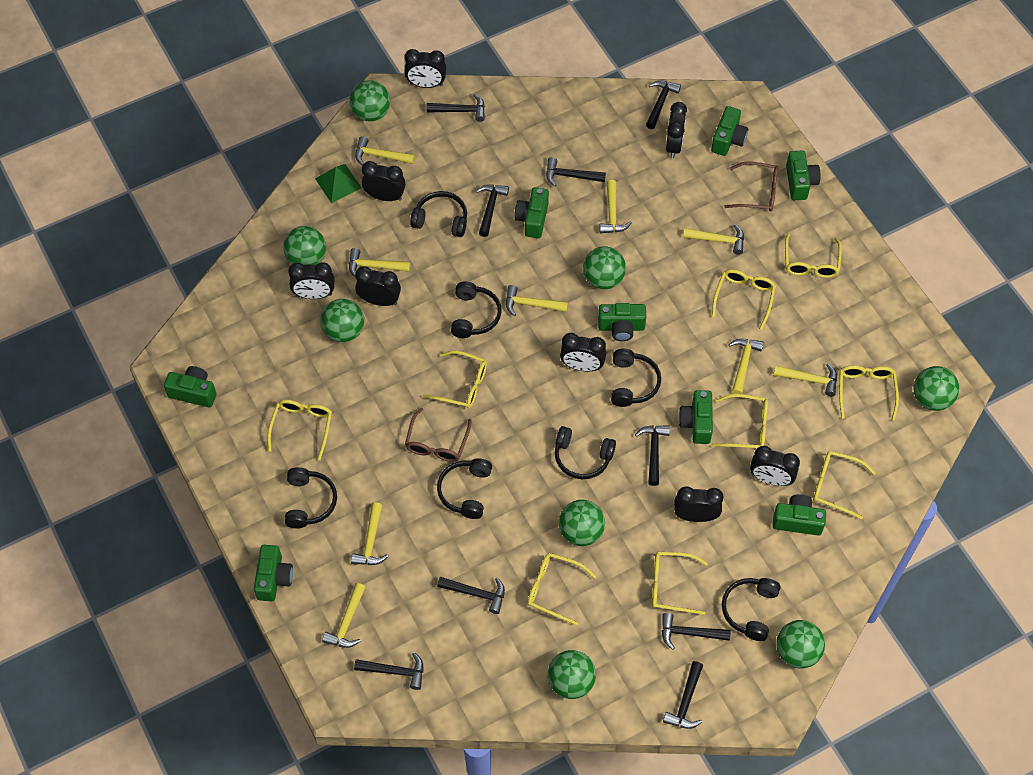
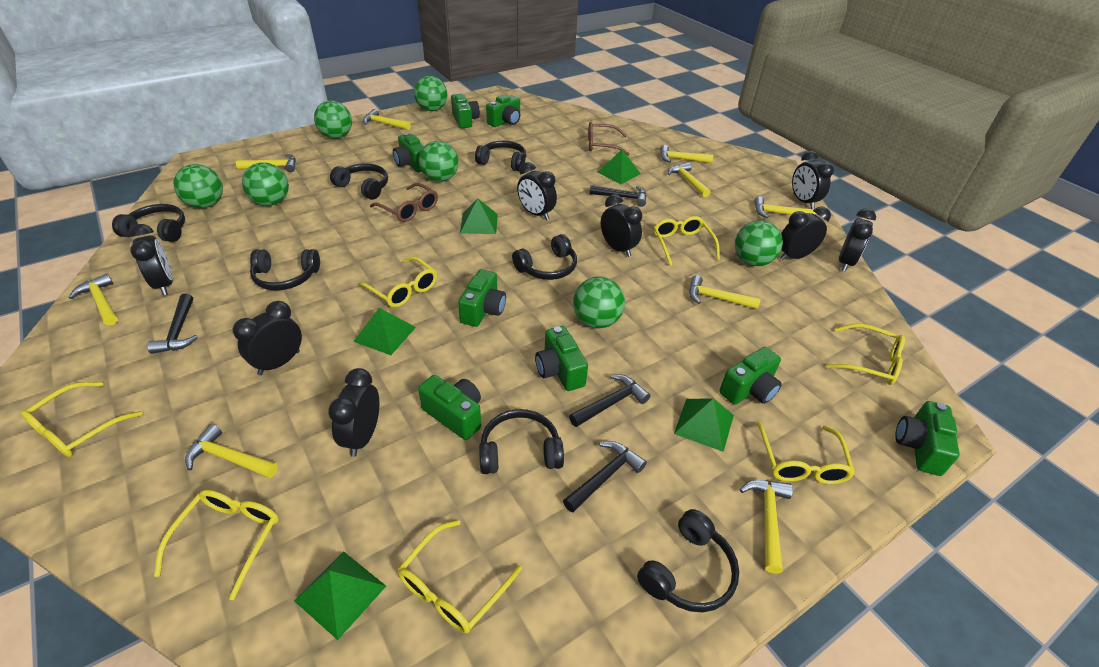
black hammer: [354,652,423,690] [427,94,485,122] [437,577,505,614] [476,184,509,237] [546,157,606,187] [635,425,670,486] [646,80,681,129] [662,613,731,650] [663,661,703,729] = 9 -> [147,294,198,354] [563,441,647,512] [569,375,651,427] [589,185,647,207] = 4
green ball: [283,226,326,266] [321,299,364,342] [349,80,390,122] [548,650,596,699] [559,500,605,546] [583,246,626,289] [776,620,825,669] [913,366,959,411] = 8 -> [174,164,223,208] [242,162,289,206] [314,101,352,139] [414,76,447,111] [419,141,459,182] [573,277,625,328] [735,220,783,266] = 7
green pyramid: [315,164,361,203] = 1 -> [294,551,386,640] [353,308,416,355] [460,199,498,234] [597,150,641,184] [674,398,734,452] = 5
yellow glasses: [267,399,332,460] [423,351,487,408] [527,553,596,625] [652,552,708,615] [711,394,768,448] [712,269,776,330] [785,233,842,278] [813,451,876,519] [839,365,899,420] = 9 -> [21,382,143,457] [154,490,279,600] [358,256,437,307] [398,520,522,633] [654,216,720,266] [756,421,855,484] [826,324,905,385] = 7

